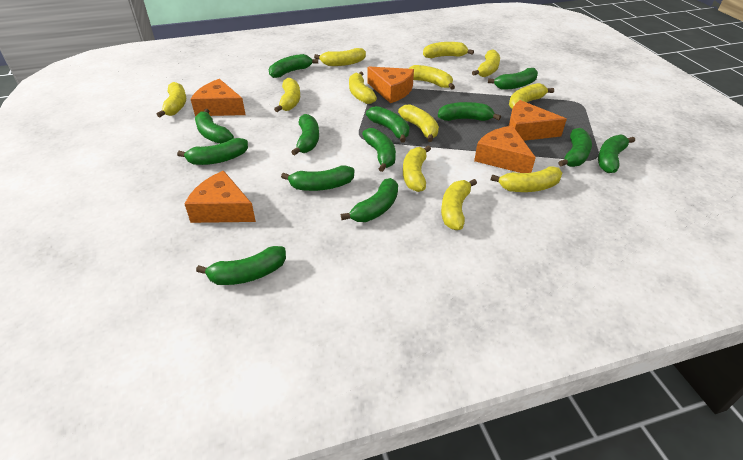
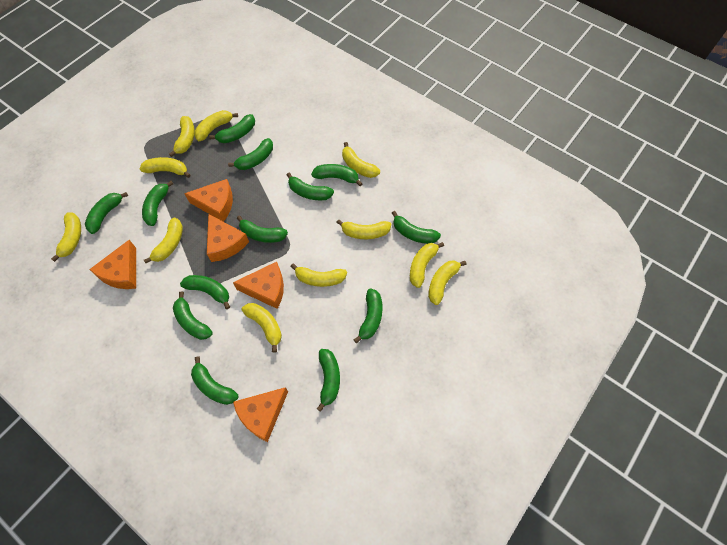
yellow banana: [156,82,186,117] [274,78,300,112] [314,48,366,66] [349,71,377,104] [398,104,439,142] [403,146,431,192] [408,65,455,90] [423,42,474,58] [441,179,477,230] [472,49,500,77] [491,166,562,192] [509,83,554,109] = 12 -> [51,212,81,262] [139,157,190,178] [144,218,183,263] [169,116,195,157] [194,110,238,141] [242,303,282,353] [290,264,347,287] [336,219,391,239] [342,142,380,178] [410,242,444,288] [428,260,467,305] = 11

